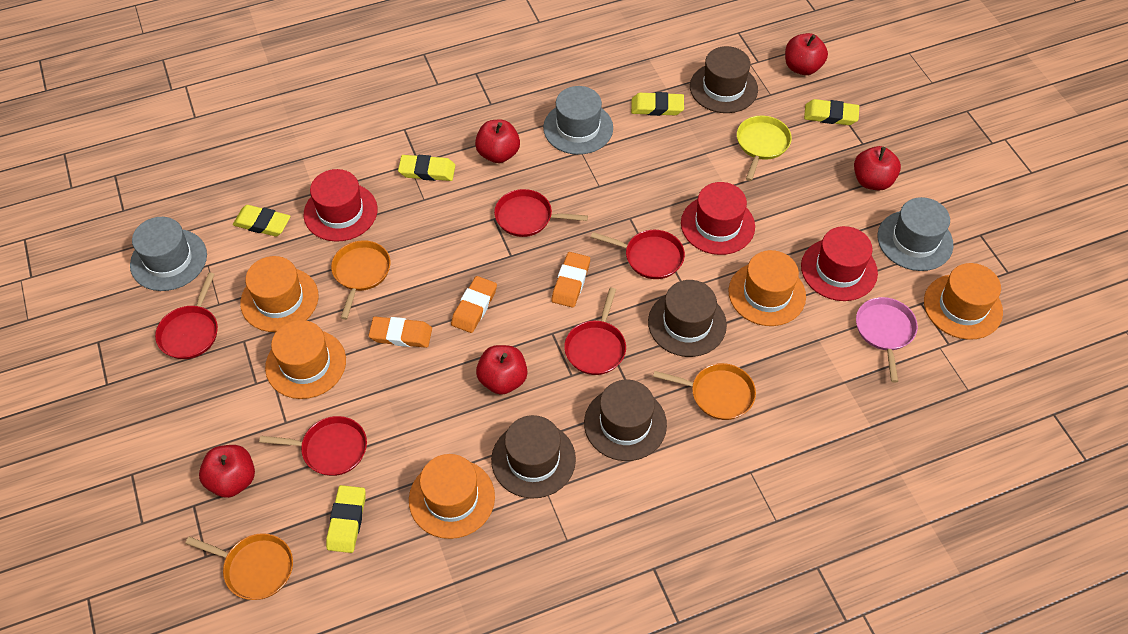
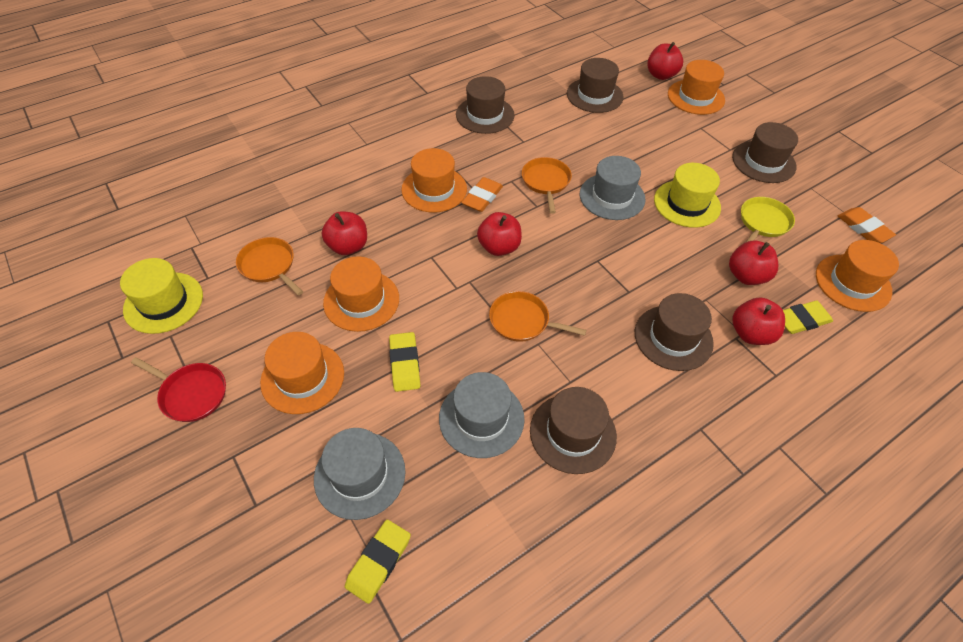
brown hat: [491,415,576,499] [584,380,667,461] [648,280,727,357] [690,46,758,113] = 4 -> [456,76,515,134] [530,387,617,474] [567,58,624,113] [635,293,714,371] [732,122,798,183] = 5
orange eraser: [369,317,432,348] [451,276,497,333] [552,252,590,308] = 3 -> [461,177,503,212] [838,207,896,243] = 2
pink pan: [856,297,918,382] = 1 -> none = 0
red hat: [304,169,378,242] [681,182,755,255] [801,226,878,301] = 3 -> none = 0
red pan: [155,272,218,359] [259,416,367,476] [494,189,588,237] [564,288,626,375] [591,230,685,279] = 5 -> [131,357,226,422] = 1
yellow eraser: [233,205,291,236] [326,485,366,553] [398,155,455,181] [631,92,684,116] [804,99,859,125] = 5 -> [345,520,411,604] [389,332,421,392] [783,301,833,334] = 3
yellow hat: none = 0 -> [120,258,203,334] [654,163,721,228] = 2

